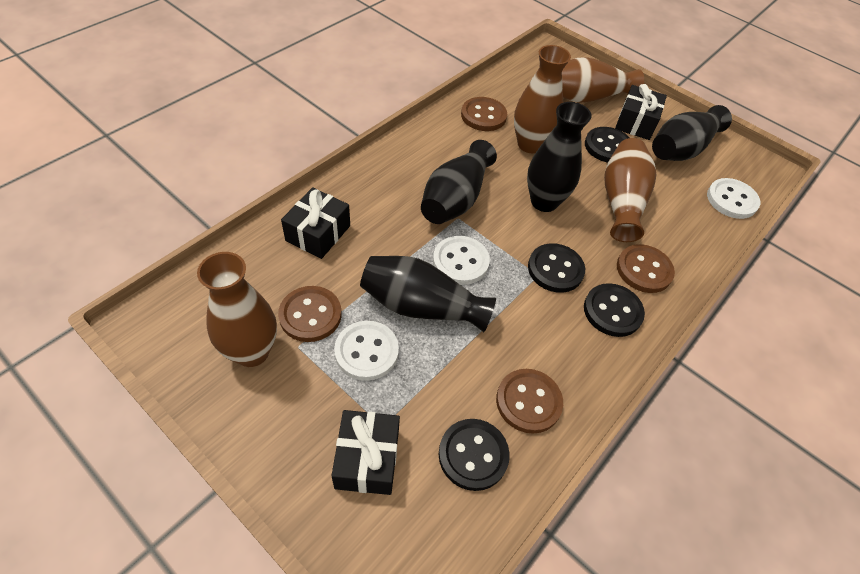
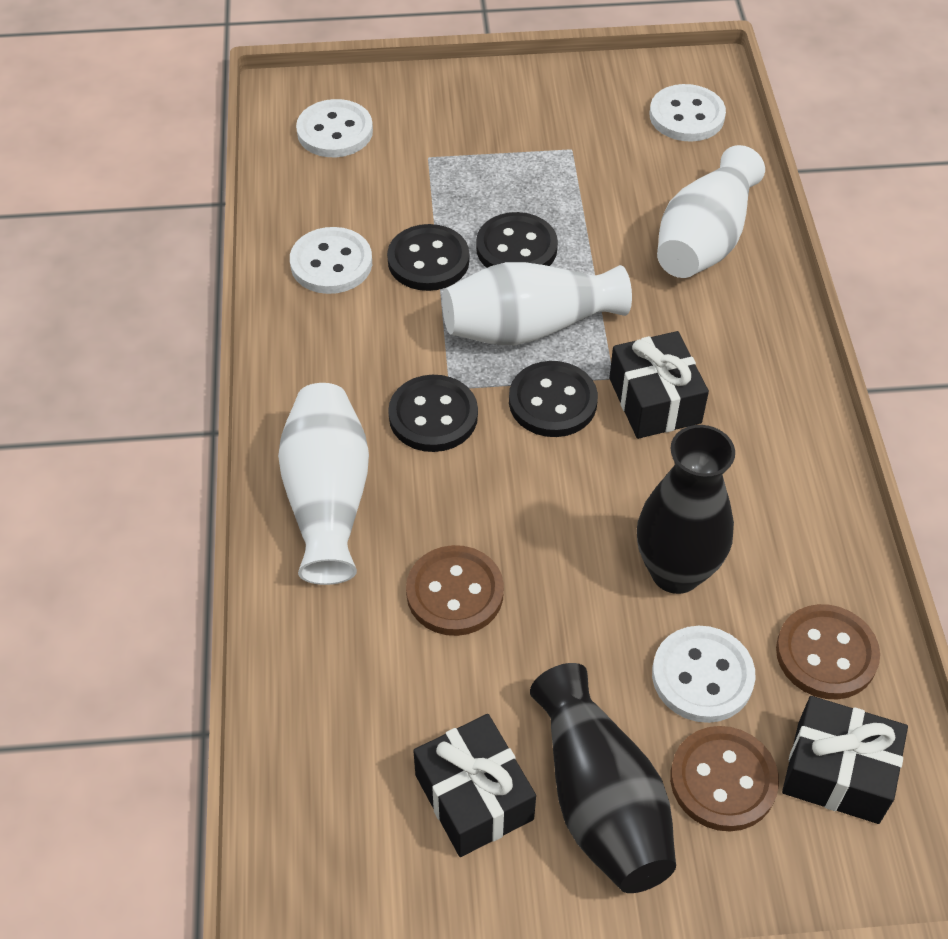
black vase: [360,256,496,332] [421,140,497,224] [527,102,592,212] [652,105,732,161] = 4 -> [530,663,676,893] [637,425,735,594] = 2
brown button: [278,286,342,342] [461,97,507,131] [496,369,563,434] [617,244,675,293] = 4 -> [406,545,504,636] [670,726,779,831] [776,604,880,699] = 3
brown vase: [197,252,277,367] [514,45,571,153] [562,57,644,103] [604,138,656,242] = 4 -> none = 0
white button: [334,321,399,381] [433,236,490,285] [707,178,760,219] = 3 -> [290,227,372,294] [296,99,373,157] [650,84,726,142] [652,626,755,723] = 4
white vase: none = 0 -> [278,383,369,585] [442,262,632,345] [657,145,765,278] = 3

